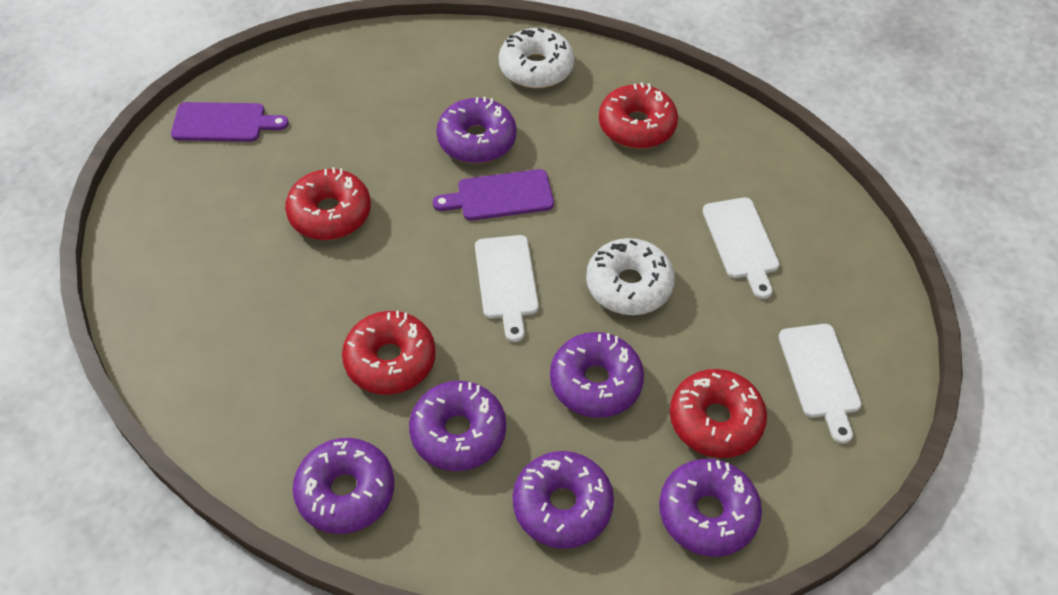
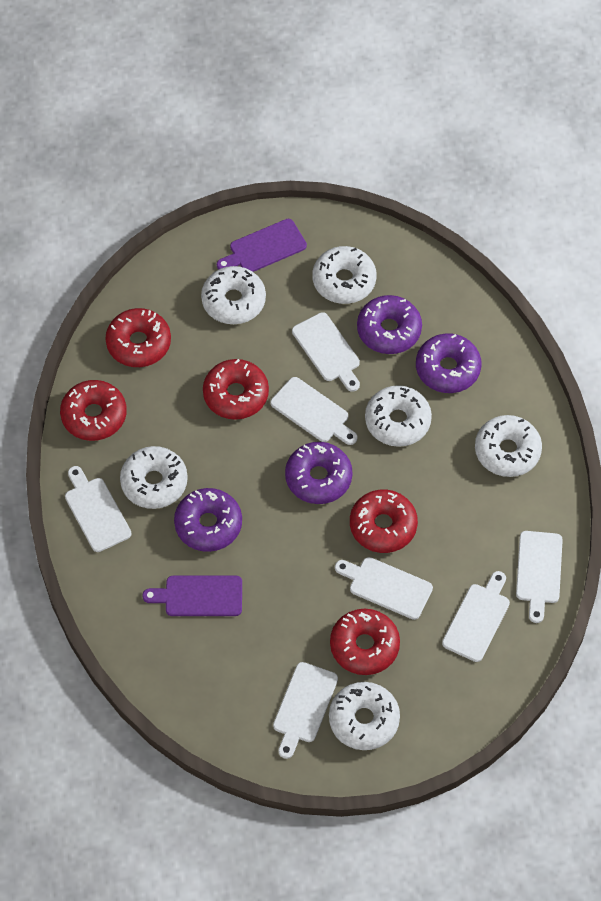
purple donut: [293,438,394,534] [409,381,506,471] [436,96,517,163] [513,451,614,549] [550,332,644,418] [659,459,762,557] = 6 -> [174,488,242,552] [285,442,352,504] [357,295,422,354] [416,333,481,393] = 4
red donut: [285,167,371,240] [342,311,436,395] [599,82,678,149] [670,369,767,458] = 4 -> [60,380,127,441] [106,308,171,367] [203,359,269,420] [330,609,400,675] [350,490,418,553] = 5
white cutting board: [475,235,539,342] [702,197,780,299] [779,324,862,444] = 3 -> [65,466,132,552] [270,377,358,445] [273,662,338,759] [292,312,360,392] [335,557,433,620] [442,571,510,662] [516,531,563,623] = 7
white donut: [499,28,575,88] [586,238,675,315] = 2 -> [120,446,188,509] [201,266,266,324] [312,246,377,304] [329,682,400,750] [365,385,432,447] [475,415,542,477] = 6

